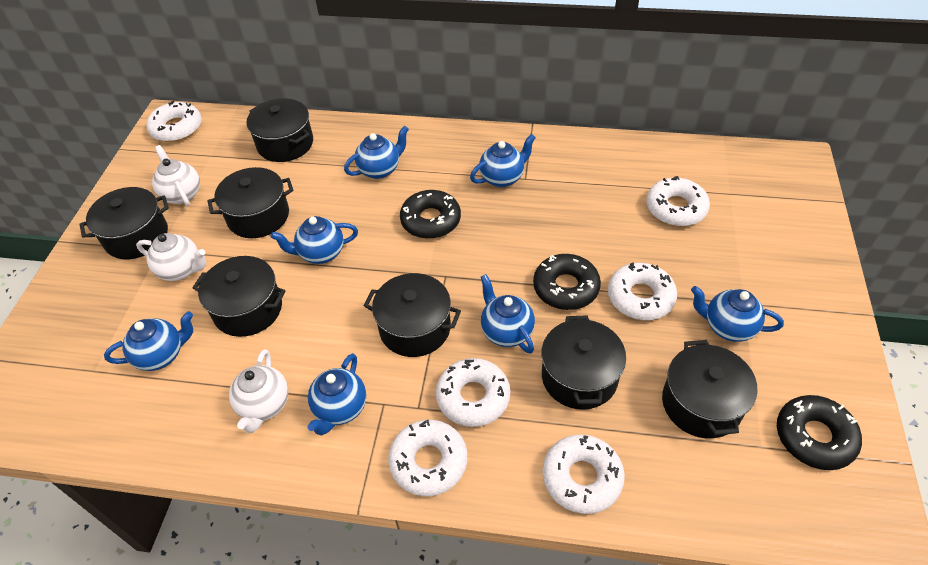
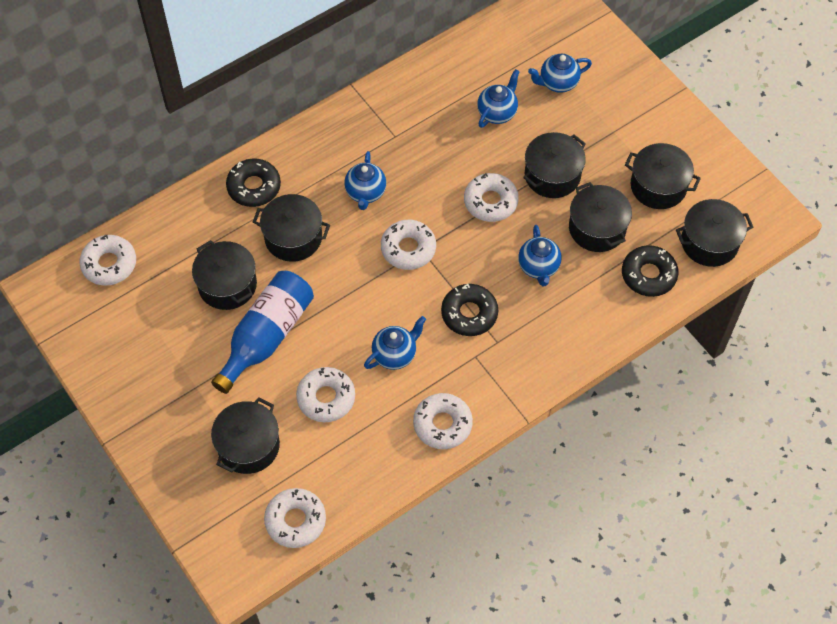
blue bottle: none = 0 -> [211,271,314,394] = 1
blue teapot: [104,312,193,371] [271,216,358,264] [308,353,366,435] [344,126,409,179] [470,134,536,187] [481,274,535,354] [691,286,784,342] = 7 -> [345,151,386,210] [364,316,426,370] [477,69,520,128] [518,225,562,286] [528,54,592,93] = 5
white teapot: [136,233,206,281] [152,145,200,206] [229,349,288,433] = 3 -> none = 0

